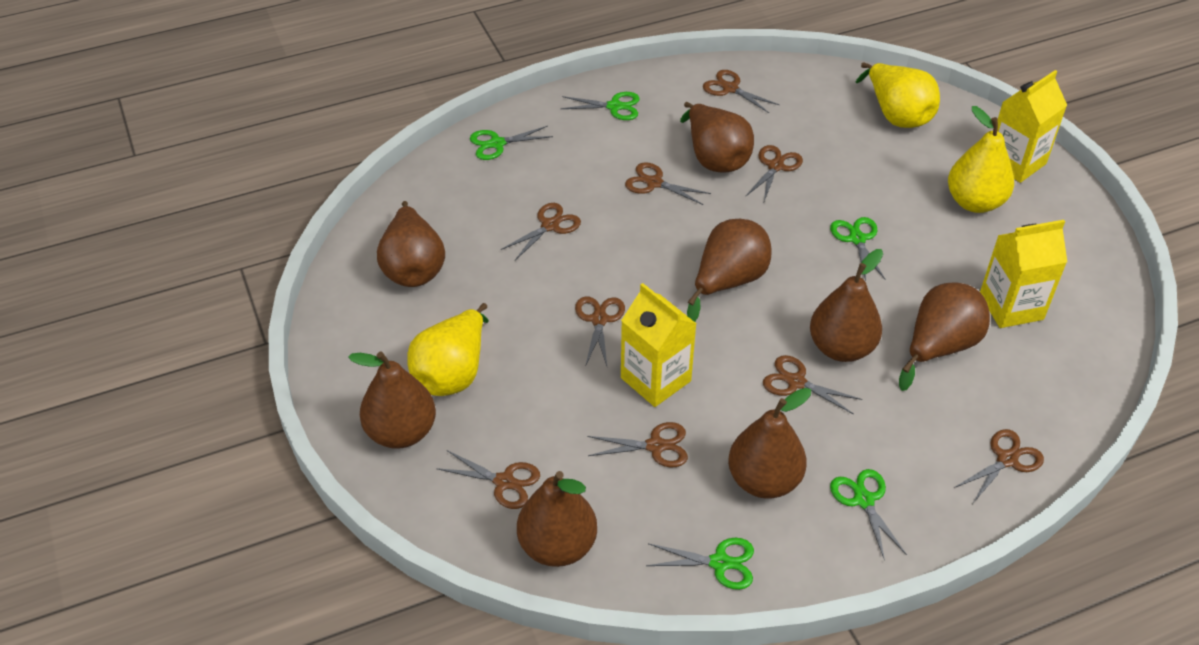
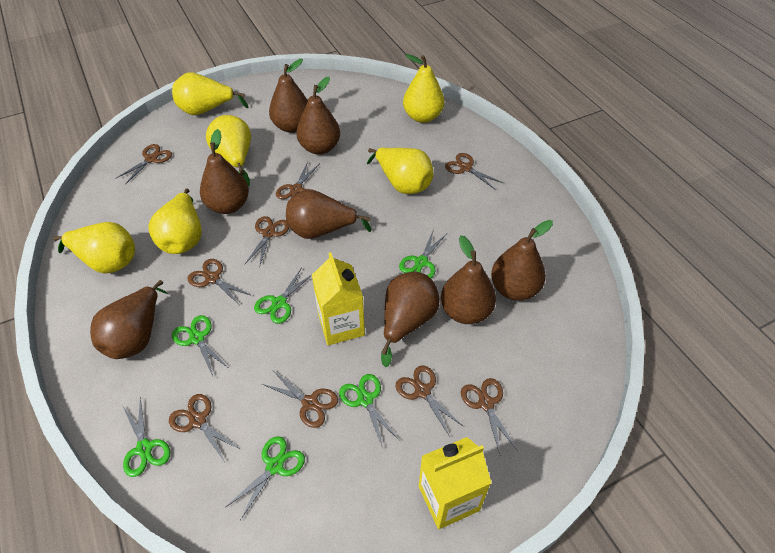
green scissors: [470,126,553,160] [561,92,640,120] [646,538,754,590] [830,217,886,281] [830,469,907,561] = 5 -> [122,397,170,477] [172,315,229,376] [226,436,305,520] [254,267,312,324] [339,374,400,448] [399,229,446,278] = 6
yellow carton: [621,283,697,407] [980,220,1067,328] [997,70,1067,183] = 3 -> [312,252,365,345] [419,437,491,529] = 2
yellow pear: [407,303,489,396] [856,62,940,128] [948,106,1014,213] = 3 -> [53,222,135,274] [148,188,202,254] [172,72,249,115] [206,115,251,187] [367,147,433,194] [403,54,445,123] = 6

